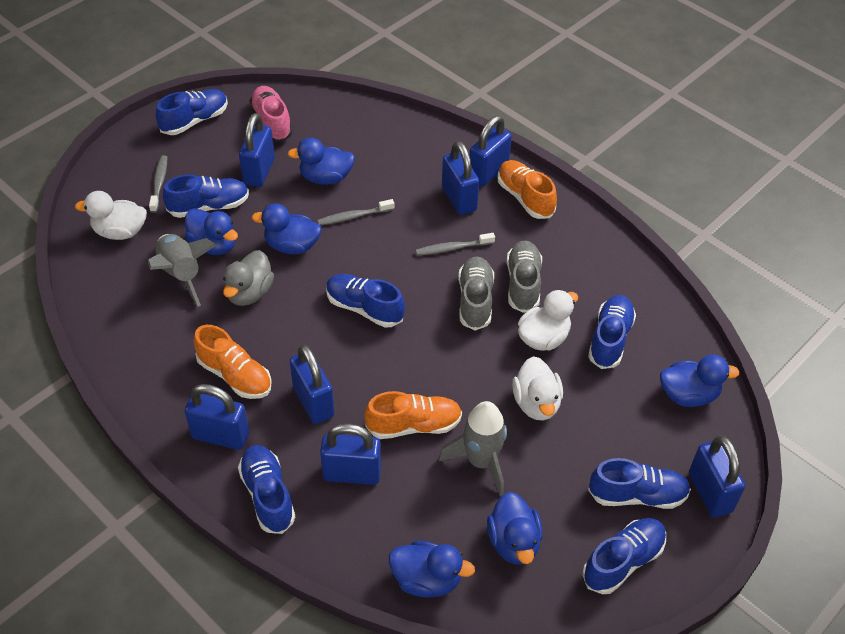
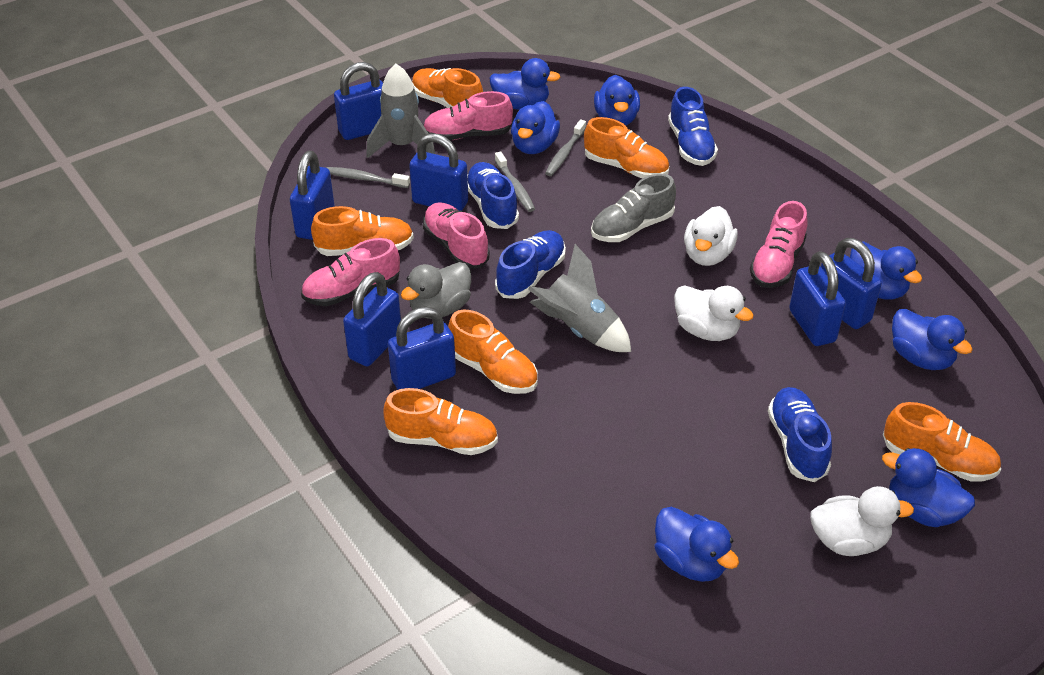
blue duck: [185,208,238,255] [252,204,322,255] [287,138,355,185] [389,541,475,597] [487,492,543,565] [660,354,740,407] = 6 -> [490,58,560,110] [511,101,560,154] [594,75,640,126] [655,507,739,582] [850,241,922,300] [882,448,975,527] [892,309,973,370] = 7
blue shoe: [156,89,228,135] [163,174,249,218] [238,445,295,534] [326,274,405,328] [582,518,666,594] [588,295,636,369] [588,458,691,509] = 7 -> [468,162,519,229] [495,230,566,299] [668,87,718,166] [768,387,832,482] = 4
grey shoe: [458,257,494,331] [507,241,542,313] = 2 -> [591,174,676,242] = 1
orange shoe: [194,325,271,399] [365,391,462,439] [498,160,557,219] = 3 -> [311,206,414,256] [384,388,498,455] [412,68,483,108] [448,310,538,394] [584,117,669,179] [883,402,1001,482] = 6
pink shoe: [249,86,293,142] = 1 -> [301,238,400,306] [423,91,513,140] [423,202,490,269] [750,201,808,288] = 4

